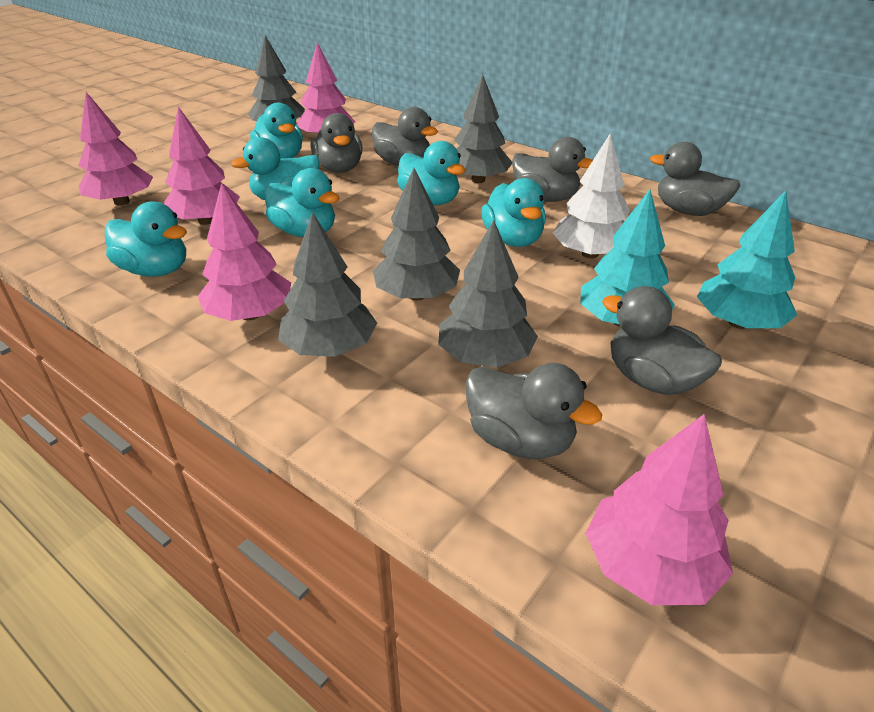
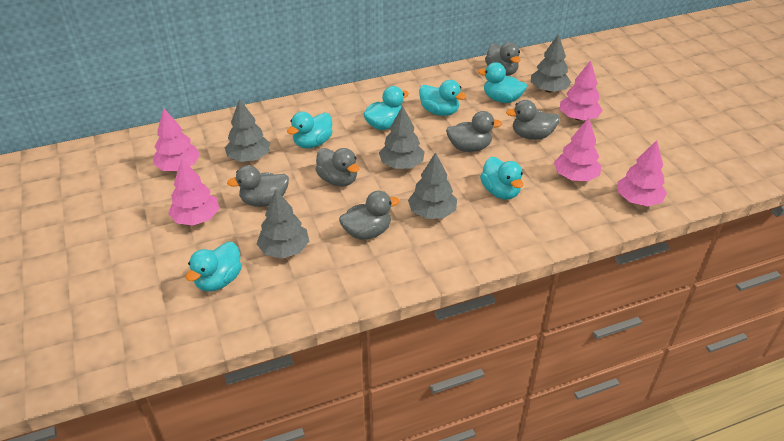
turquoise tree: [580,189,675,326] [697,191,797,329] = 2 -> none = 0
white tree: [552,133,630,258] = 1 -> none = 0

